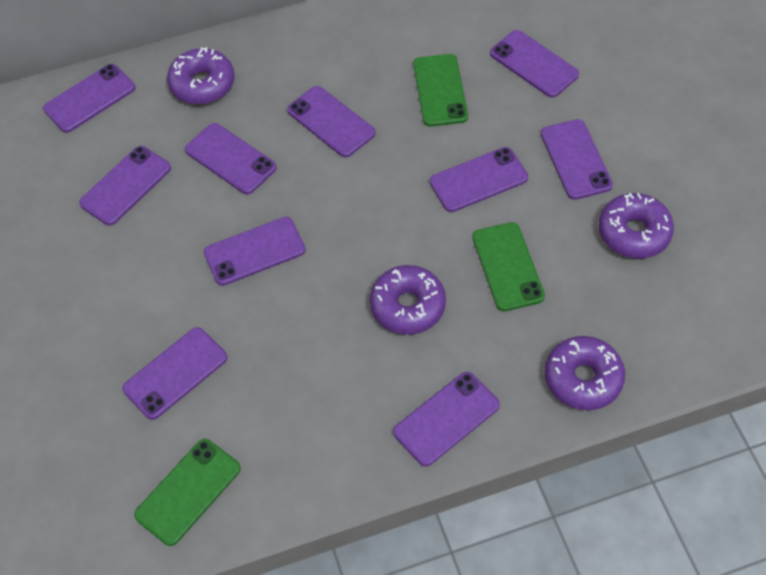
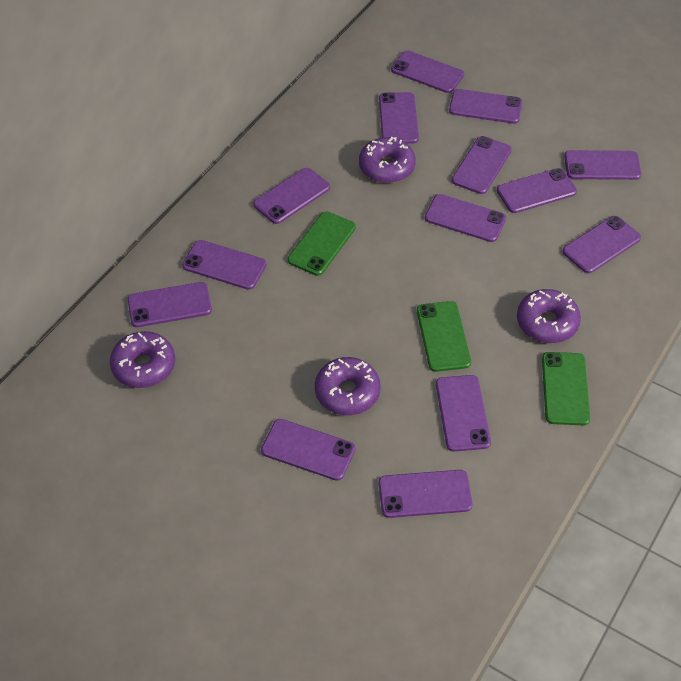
purple phone: [43,64,135,133] [79,146,171,226] [122,327,227,420] [185,123,277,194] [204,217,306,286] [287,86,376,157] [393,372,500,466] [430,147,528,212] [490,30,579,98] [541,119,613,200] = 10 -> [128,282,212,327] [182,240,266,290] [253,168,330,224] [261,419,355,481] [379,92,419,144] [379,470,473,518] [391,50,464,93] [425,194,506,242] [436,375,491,452] [449,89,523,124] [452,136,512,194] [497,168,577,213] [562,216,641,273] [564,150,641,180] = 14

